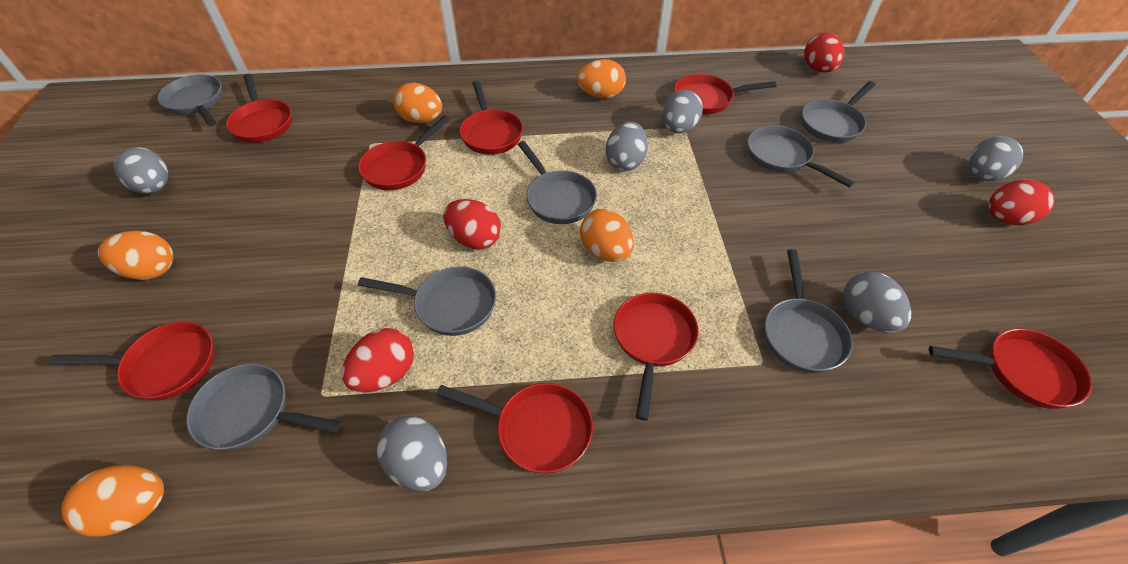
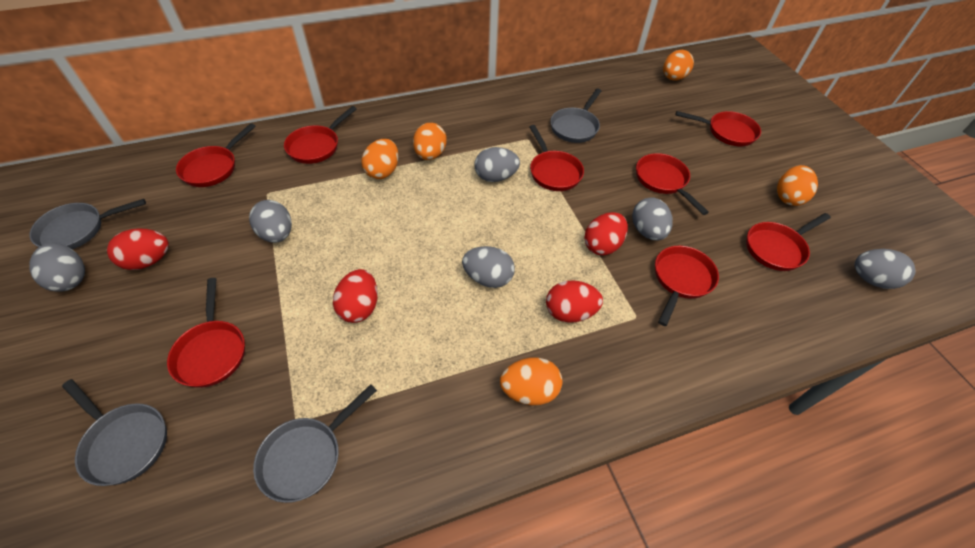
grey pan: [158,74,223,126] [186,364,341,451] [358,266,496,336] [518,141,597,224] [747,125,854,187] [764,249,853,373] [802,81,875,143] = 7 -> [29,199,146,249] [62,379,167,486] [253,384,377,503] [550,88,601,143] = 4

